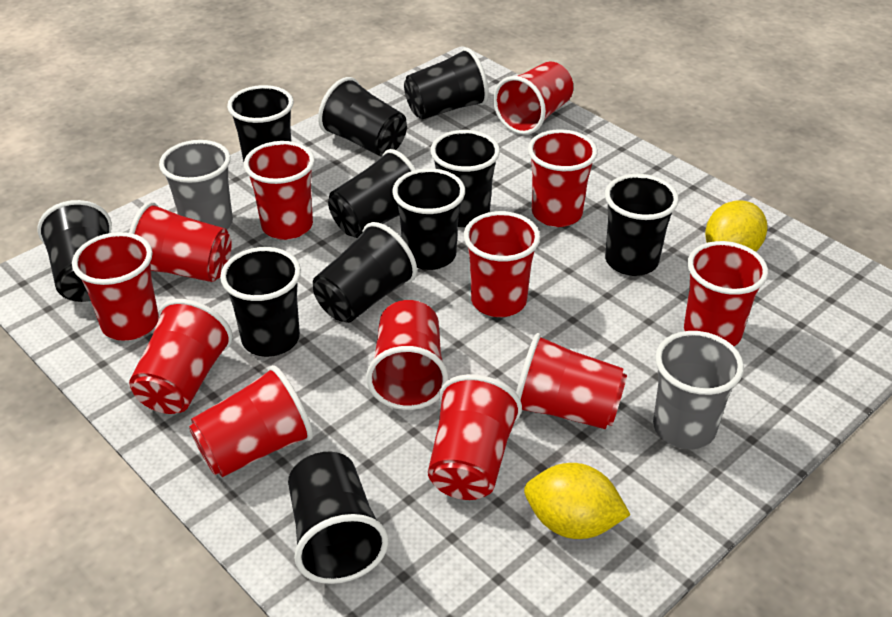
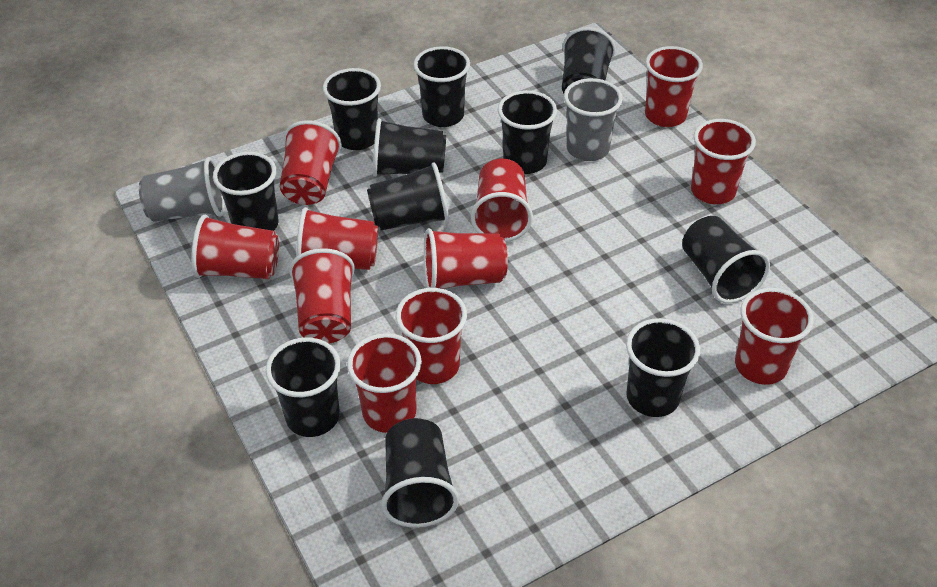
red cup: [72,232,159,341] [129,202,232,282] [129,299,233,414] [189,365,313,477] [244,141,315,240] [366,300,448,410] [428,374,522,500] [464,211,540,317] [493,61,573,135] [516,333,627,429] [528,129,598,227] [684,241,768,346] = 12 -> [191,215,279,279] [280,120,342,205] [289,248,355,344] [296,207,378,270] [347,333,422,433] [396,288,467,384] [424,228,508,289] [471,159,533,242] [645,46,703,127] [691,119,756,204] [735,288,814,385] = 11
yellow lemon: [524,463,631,539] [705,201,767,252] = 2 -> none = 0

